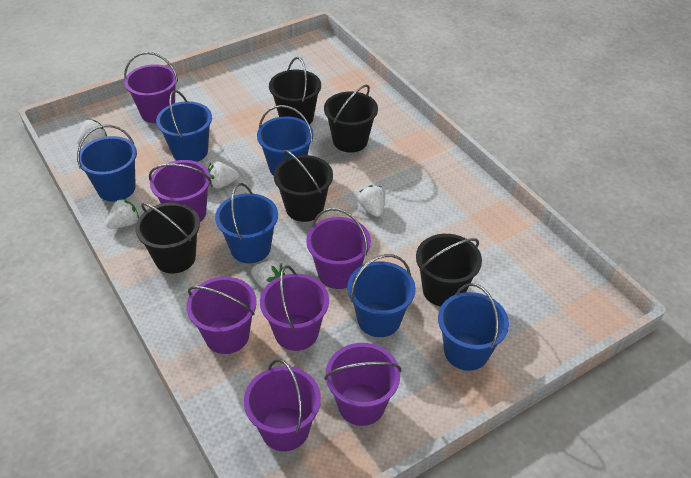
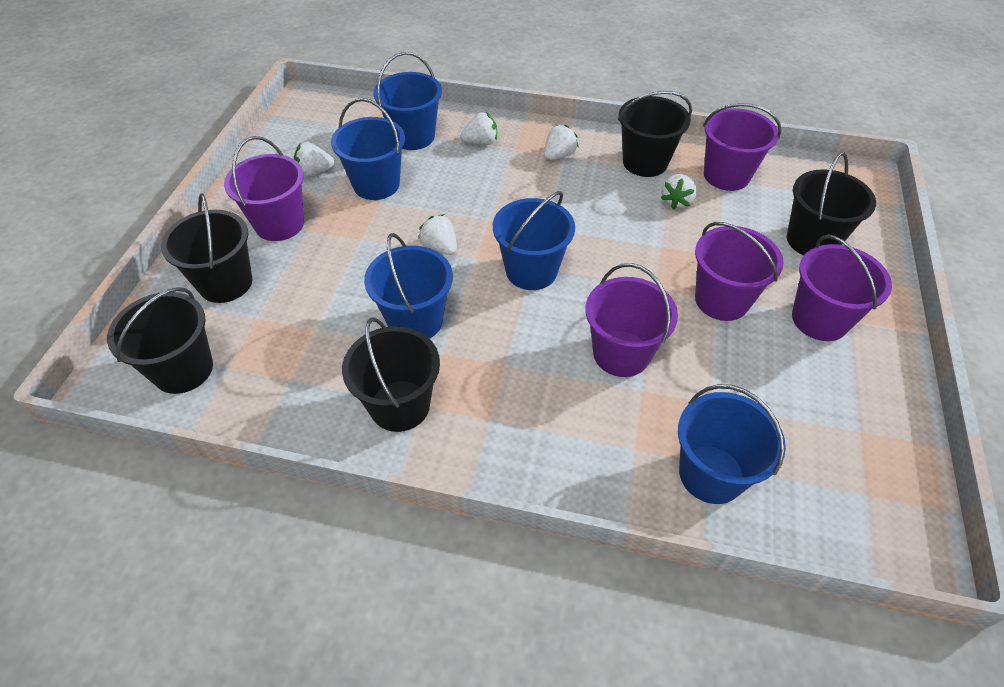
blue bucket: [77,125,137,201] [156,90,212,162] [215,183,278,263] [257,105,313,176] [347,254,416,337] [438,283,509,371] = 6 -> [331,98,405,200] [364,233,453,339] [373,52,442,150] [493,191,575,290] [678,384,786,504] = 5
purple bucket: [124,52,178,123] [149,160,212,222] [186,277,257,354] [244,359,321,451] [260,265,329,351] [306,208,371,289] [324,343,401,426] = 7 -> [224,136,304,241] [585,263,678,377] [695,222,784,321] [703,103,781,191] [792,235,892,341] = 5

